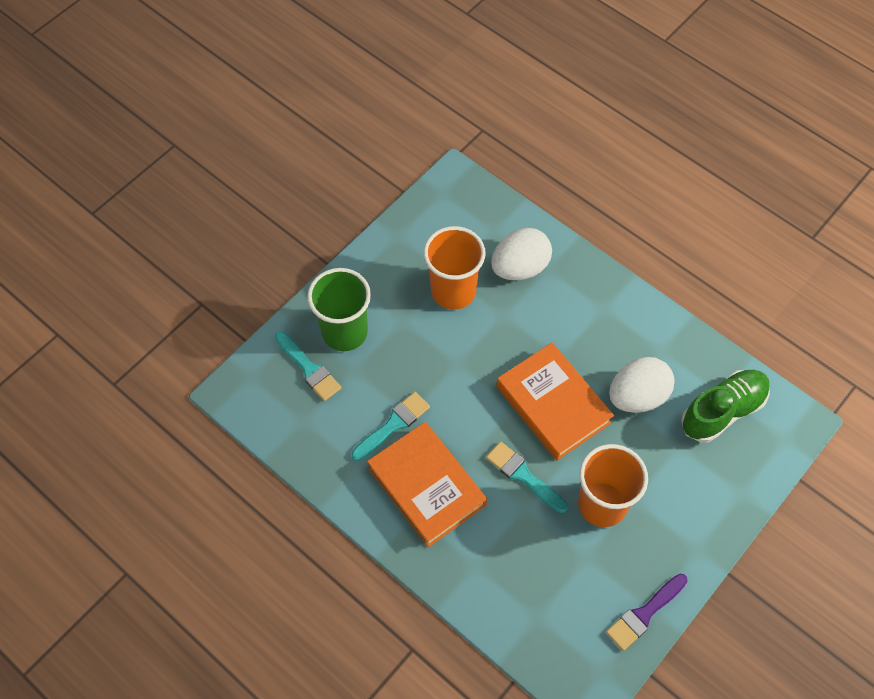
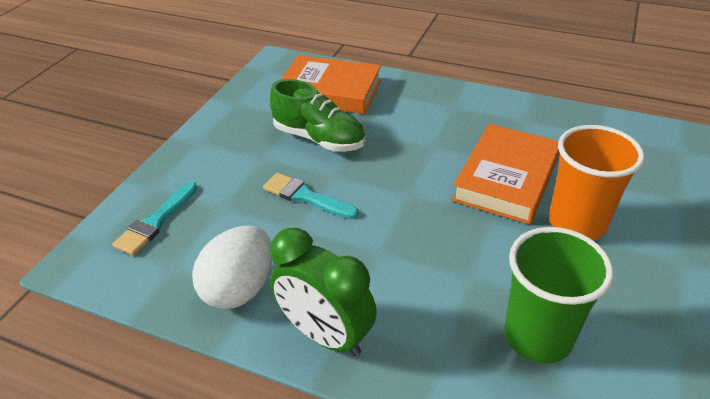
green clock: none = 0 -> [270,228,377,356] = 1
orange cup: [424,226,486,310] [578,444,648,527] = 2 -> [549,125,645,240] = 1
purple brush: [606,574,688,651] = 1 -> none = 0
turquoise brush: [275,331,341,401] [352,392,430,461] [486,442,568,513] = 3 -> [112,182,197,255] [263,173,359,219] = 2
white egg: [491,228,552,281] [609,357,675,413] = 2 -> [192,226,272,309] = 1

